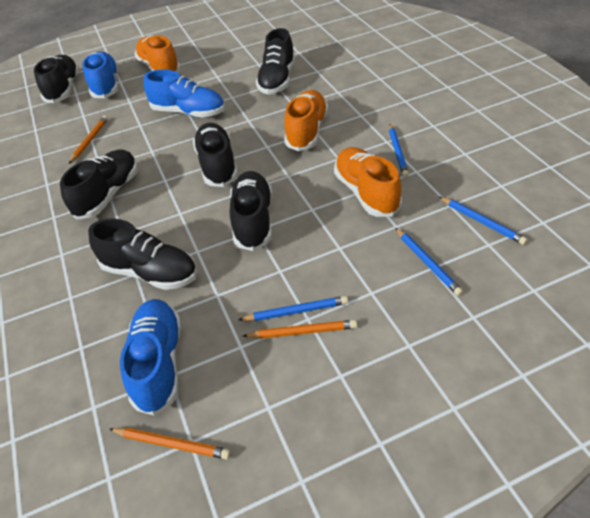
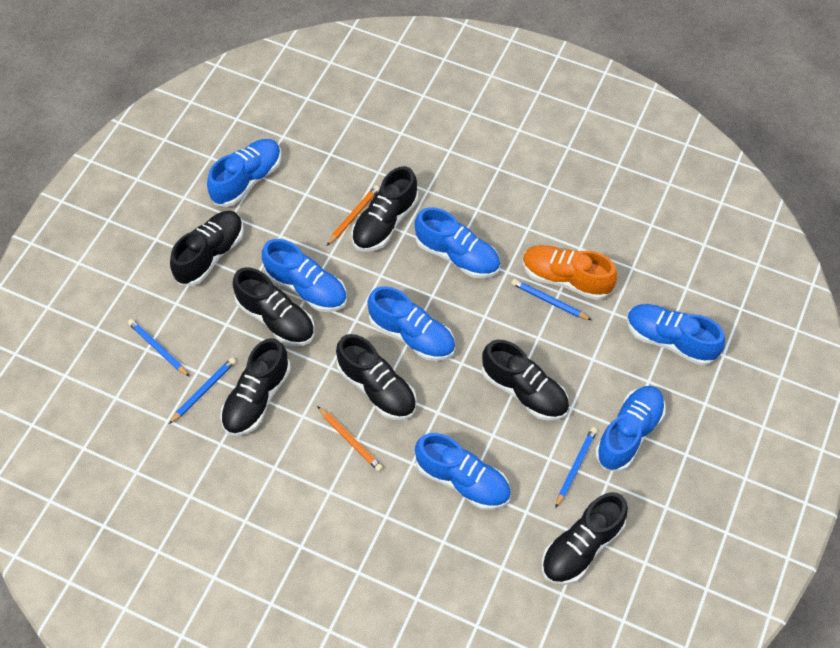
black shoe: [34,55,80,103] [60,149,138,220] [88,219,197,290] [193,123,238,187] [230,171,272,251] [256,28,295,94] = 6 -> [170,211,244,286] [220,338,291,436] [233,267,315,346] [336,334,416,420] [351,166,418,252] [482,340,569,421] [542,492,628,585] = 7
blue shoe: [82,51,118,98] [120,299,181,415] [144,69,225,118] = 3 -> [207,139,281,207] [262,239,347,312] [368,286,455,361] [415,207,500,278] [415,433,511,510] [595,386,666,472] [627,304,725,366] = 7
orange pencil: [69,116,108,164] [109,428,231,460] [243,320,357,339] = 3 -> [317,406,383,472] [327,185,380,245] = 2
orange shoe: [134,35,181,73] [284,90,328,151] [334,147,402,217] = 3 -> [522,245,617,300] = 1

